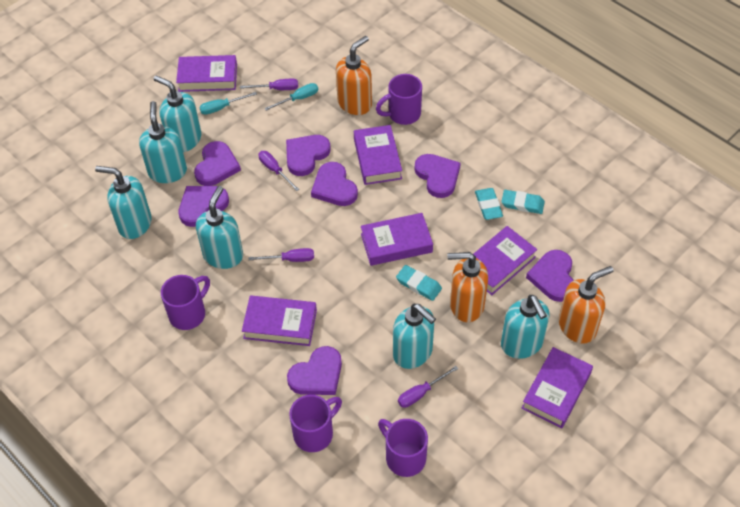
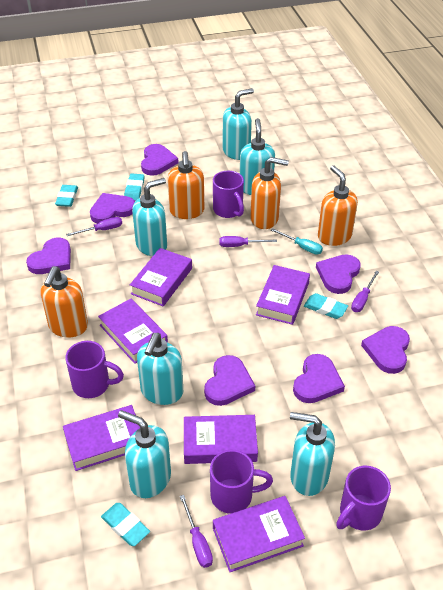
orange soap dispenser: [336,36,372,115] [447,252,488,322] [559,266,613,344] = 3 -> [41,266,88,338] [168,151,204,219] [251,157,289,229] [318,165,358,246] = 4
turquoise eraser: [396,265,442,301] [475,188,503,220] [501,190,545,214] = 3 -> [55,185,78,207] [101,503,150,546] [124,173,144,201] [304,293,348,319] = 4
turquoise screwdriver: [199,92,257,115] [264,83,318,111] = 2 -> [271,228,323,254] = 1

